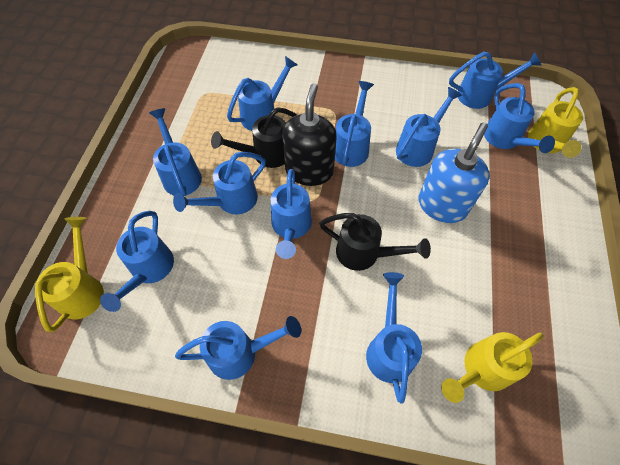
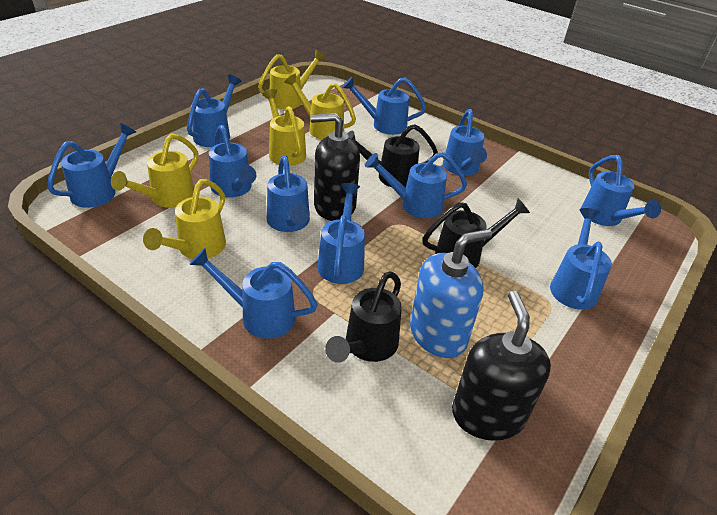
black soap dispenser: [282,83,337,186] = 1 -> [310,113,360,221] [452,291,551,441] = 2
black watering can: [211,107,297,168] [319,213,431,271] = 2 -> [325,271,402,363] [347,124,438,188] [422,198,530,268] = 3
yellow watering can: [35,217,104,332] [441,332,544,403] [528,87,583,158] = 3 -> [111,133,198,208] [143,179,226,259] [258,50,326,109] [262,89,306,166] [284,74,356,140] = 5

